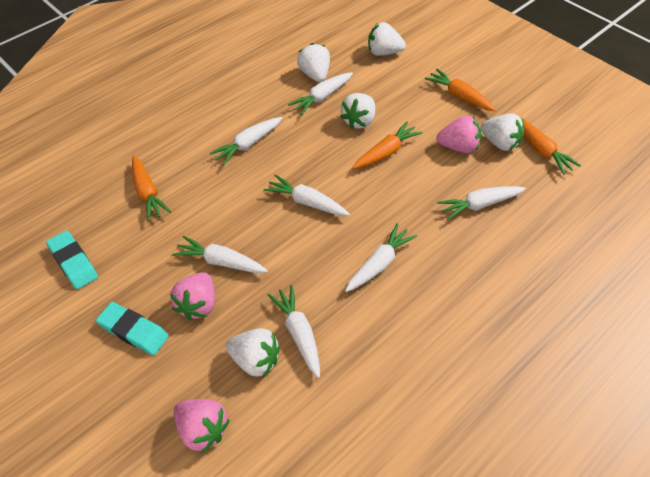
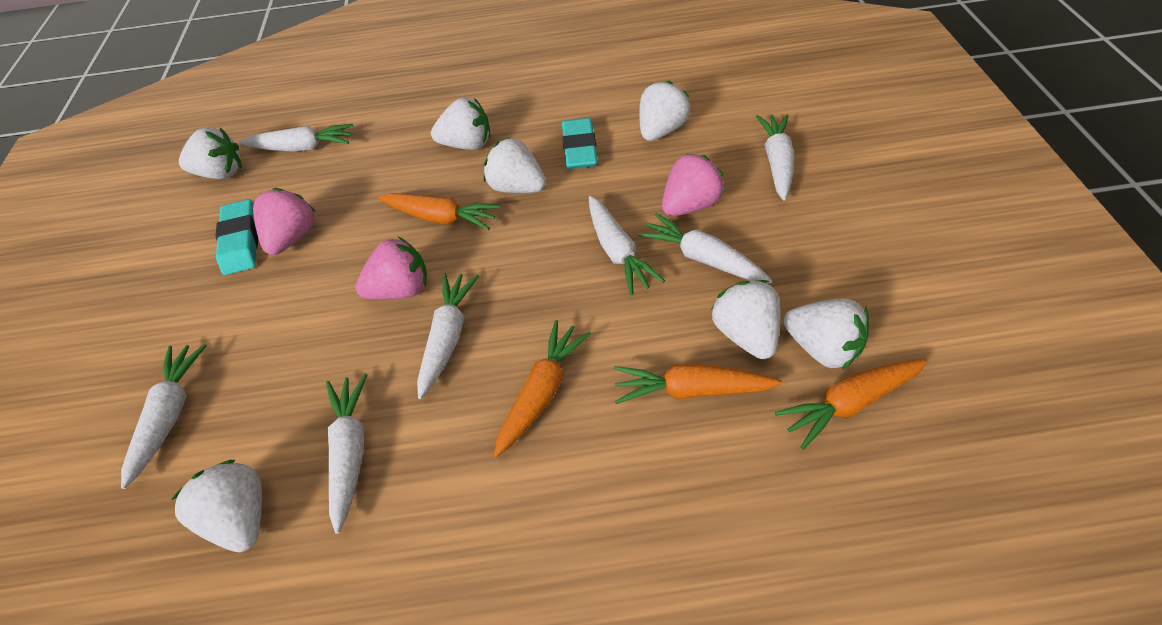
white strawberry: [226,328,280,377] [297,43,330,82] [340,93,375,129] [368,22,406,56] [480,113,524,151] = 5 -> [171,460,262,552] [179,127,242,179] [431,97,490,150] [484,137,546,193] [639,80,690,141] [711,280,781,359] [783,299,869,370] = 7

